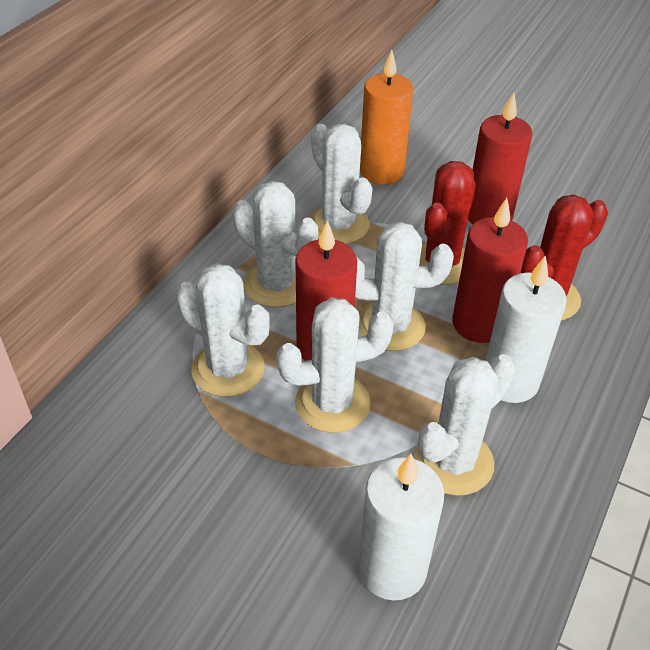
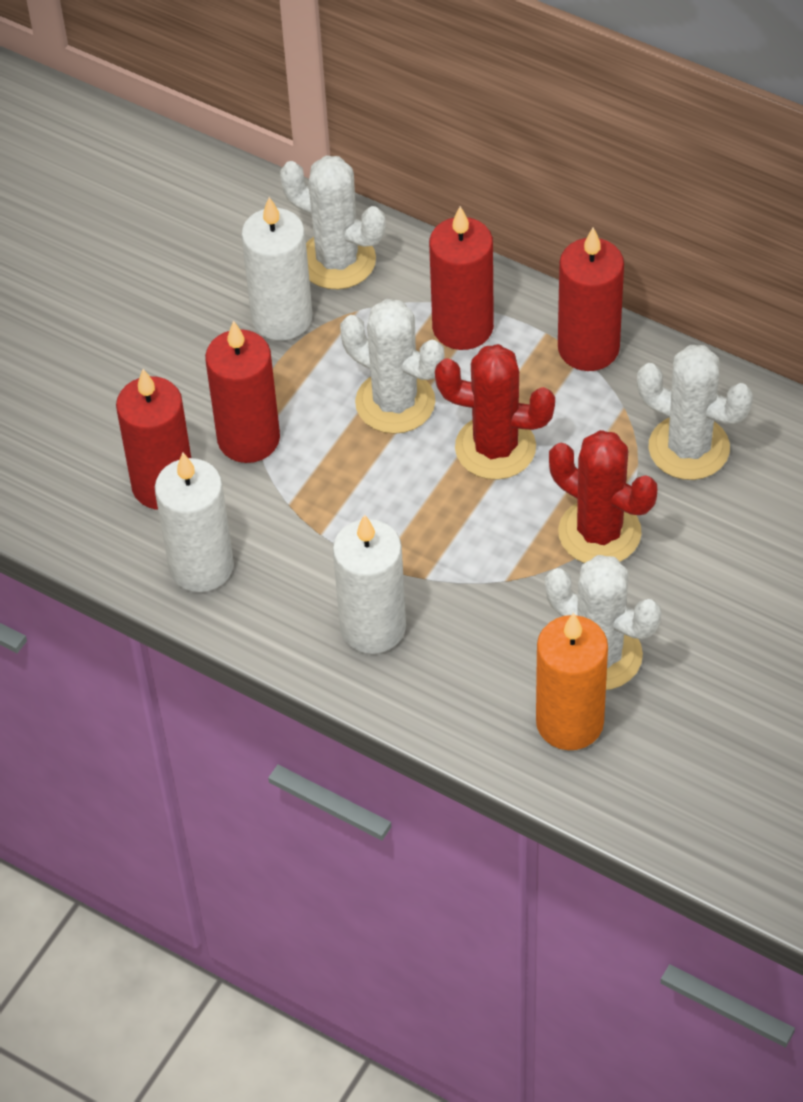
red candle: [295,220,357,361] [452,198,528,343] [468,93,532,224] = 3 -> [116,369,191,510] [205,320,280,463] [429,206,494,350] [558,227,624,371] = 4
white cactus: [176,263,270,397] [233,181,318,307] [276,298,394,433] [309,124,373,244] [355,222,454,351] [414,354,516,496] = 6 -> [280,156,386,289] [340,299,445,434] [545,555,661,690] [637,345,753,480] = 4
white candle: [358,454,444,601] [485,255,567,403] = 2 -> [155,453,234,592] [241,197,312,340] [333,514,406,654] = 3

